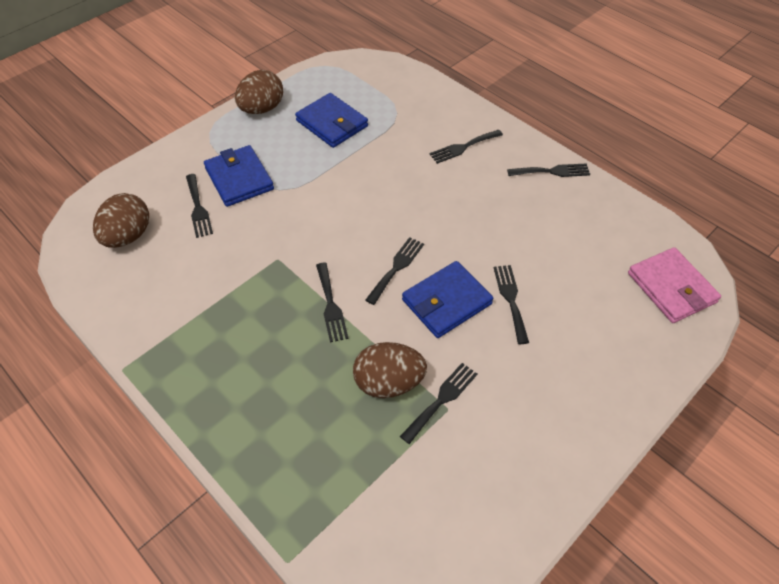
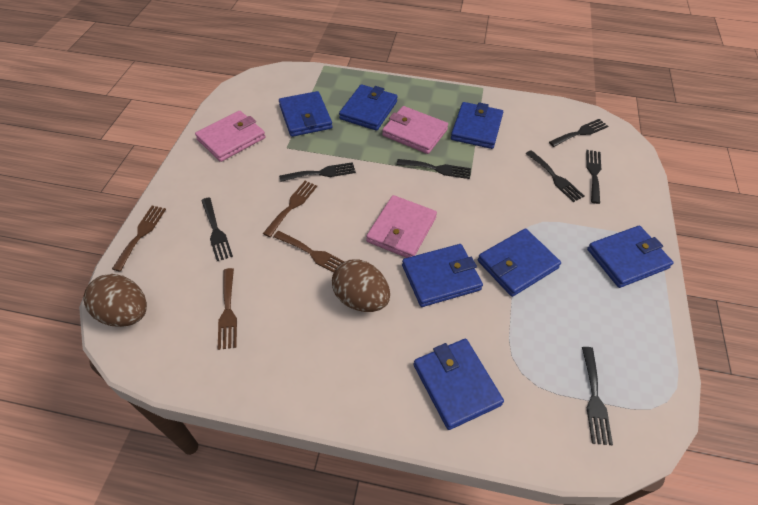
blue wallet: [204,145,274,207] [295,93,368,148] [402,261,493,338] = 3 -> [279,91,332,137] [339,84,398,131] [402,244,483,307] [413,339,504,430] [451,102,503,149] [478,228,561,297] [587,226,673,288] = 7
brown egg: [93,193,149,248] [235,70,283,114] [353,342,427,398] = 3 -> [84,274,147,327] [332,259,390,312] = 2
brown fork: none = 0 -> [112,206,166,272] [218,268,237,350] [263,181,317,237] [273,231,345,273] = 4
pink wallet: [628,247,721,323] = 1 -> [195,111,265,162] [366,195,437,258] [382,106,448,154] = 3

